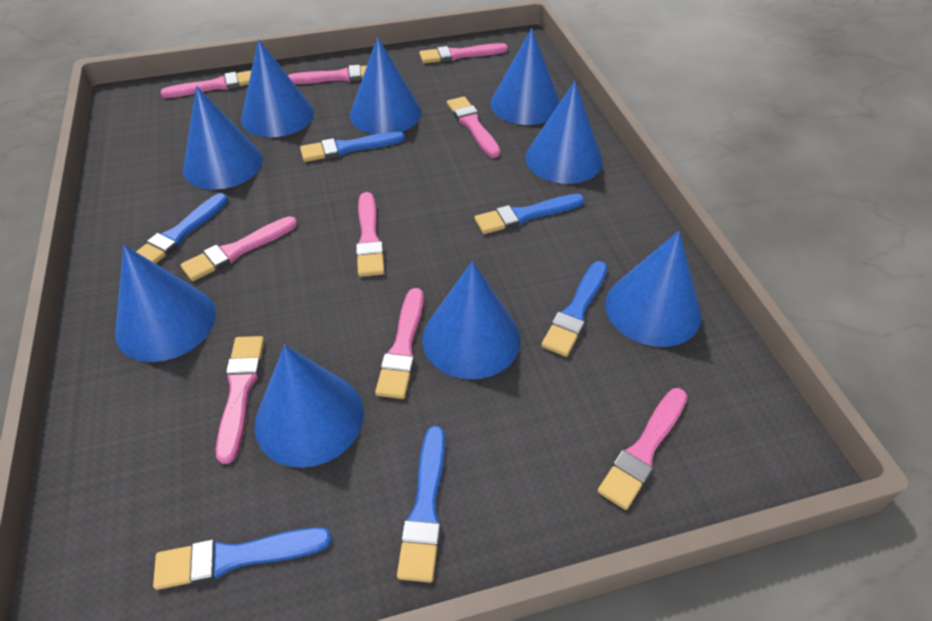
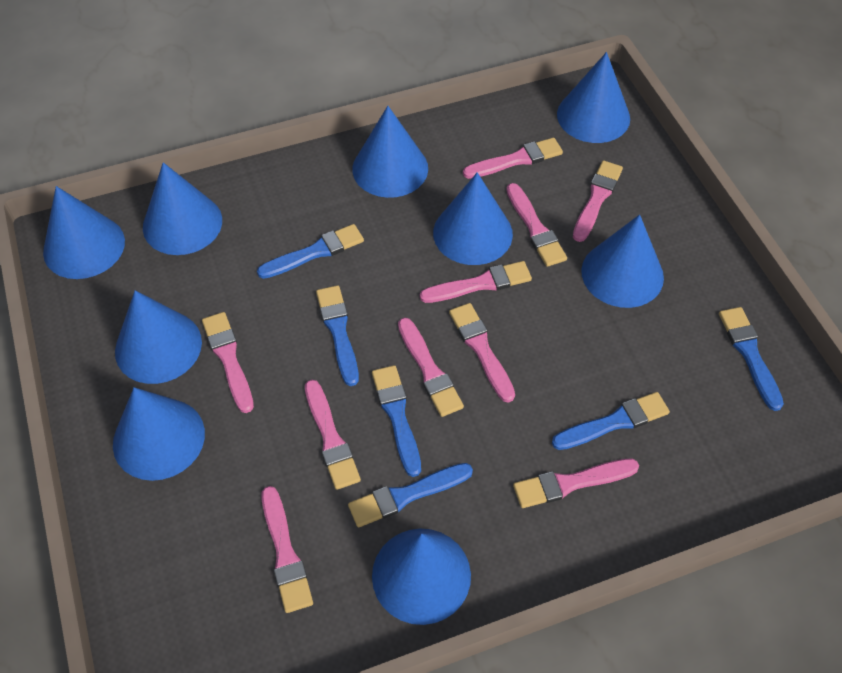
pink brush: [160,70,251,98] [180,216,297,281] [216,336,264,464] [288,65,367,84] [356,192,384,277] [375,288,424,399] [419,43,508,63] [447,96,500,158] [598,388,687,510] = 9 -> [202,312,254,413] [261,486,313,613] [305,380,361,490] [398,317,464,417] [420,261,532,303] [449,303,515,403] [463,138,563,179] [506,183,567,267] [513,459,639,508] [573,160,623,242] = 10

